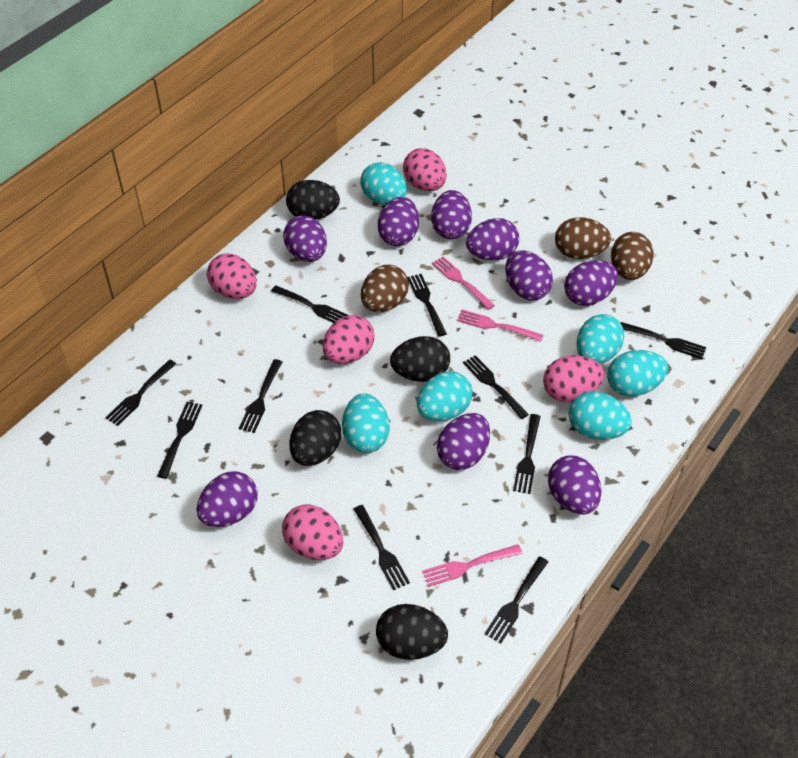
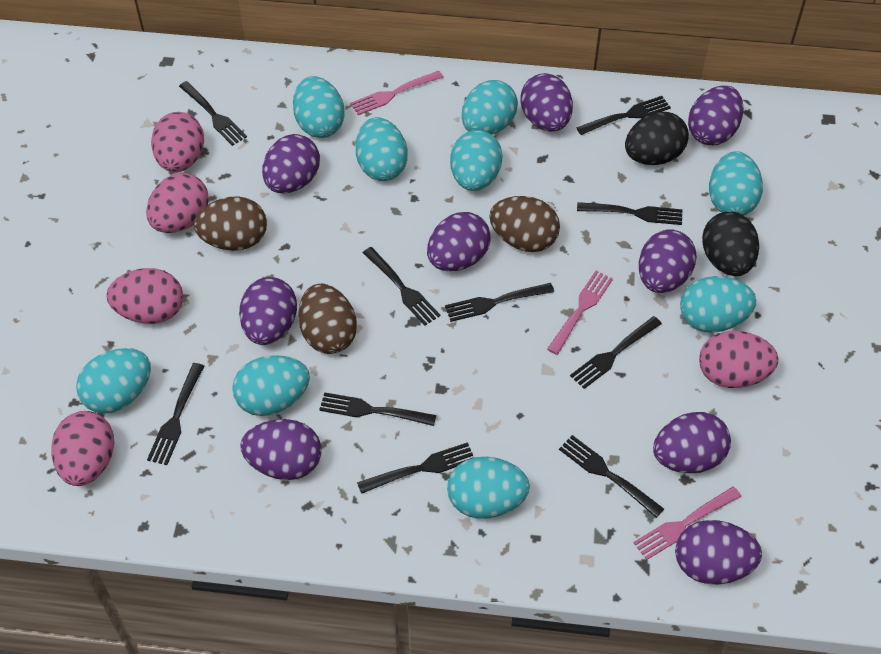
black egg: [286,180,340,220] [290,410,341,466] [376,604,448,660] [390,336,450,382] = 4 -> [625,112,689,165] [702,212,759,276] = 2
turquoise egg: [342,393,390,453] [360,162,407,205] [417,371,472,421] [569,391,632,440] [576,314,624,364] [607,350,668,397] = 6 -> [76,348,151,414] [232,355,310,416] [293,76,345,138] [356,117,408,181] [447,457,530,519] [450,130,502,191] [461,80,518,135] [680,276,756,333] [709,151,763,216] = 9

